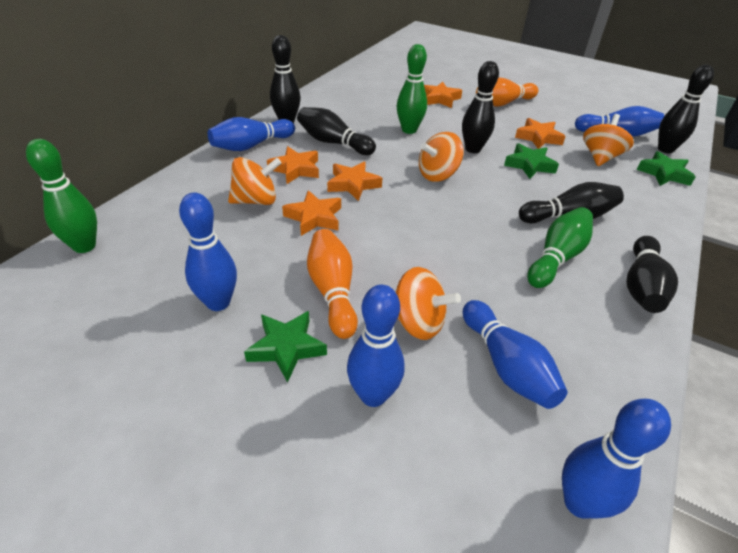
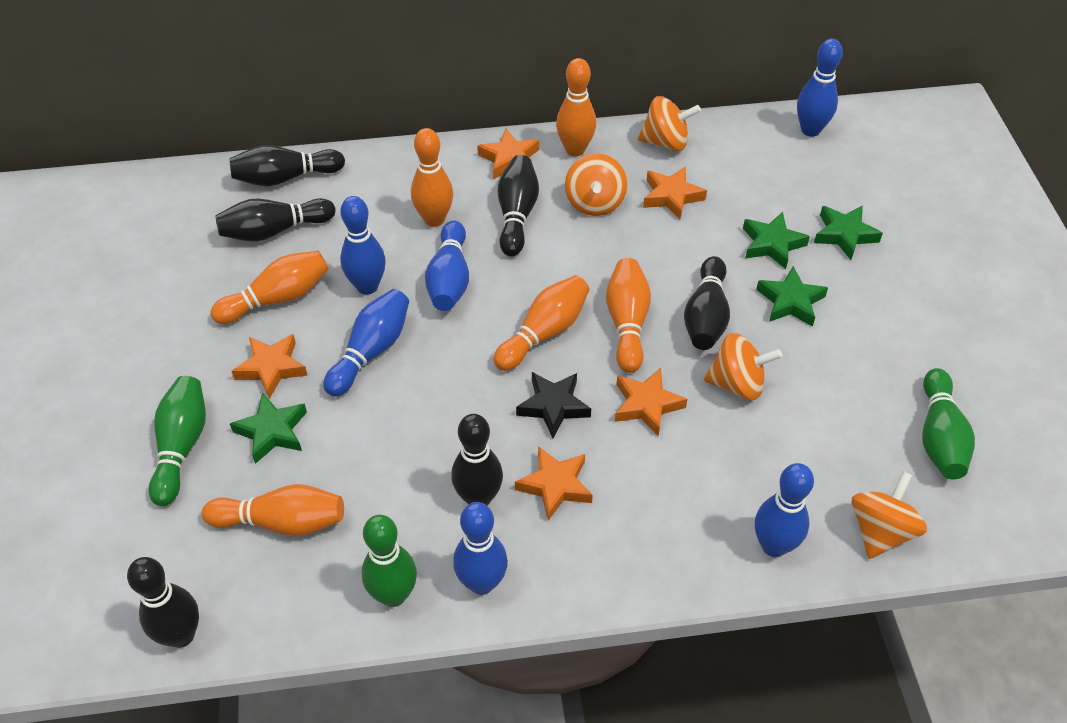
black star: none = 0 -> [516,372,591,438] = 1
green star: [244,311,327,383] [504,143,559,179] [637,151,696,186] = 3 -> [230,393,307,464] [743,212,810,269] [756,266,828,327] [814,205,883,260] = 4
orange bowling pin: [307,229,358,339] [476,78,538,107] = 2 -> [202,484,344,536] [210,251,328,324] [411,128,453,227] [493,275,589,371] [556,58,596,156] [606,258,651,373] = 6

